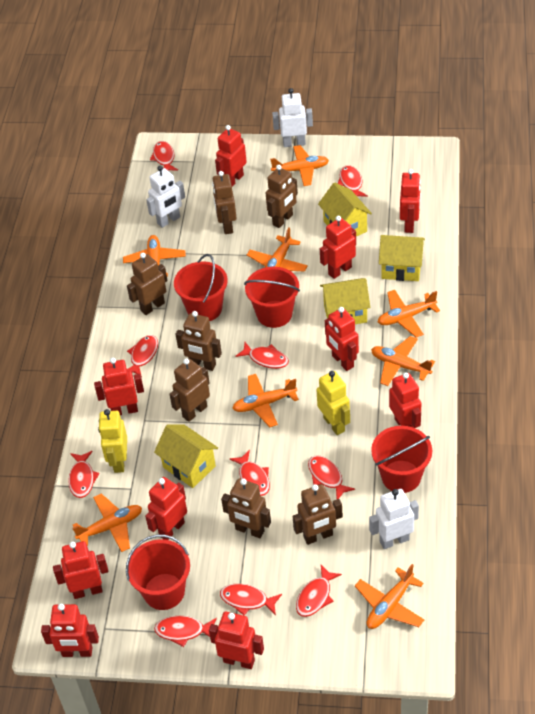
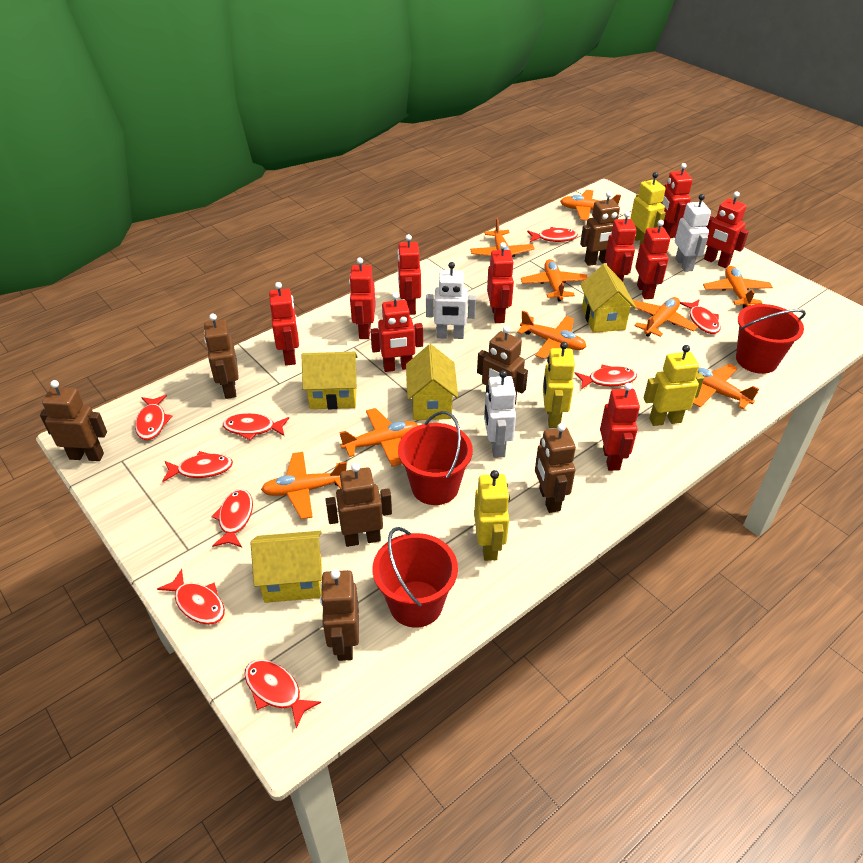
orange plane: [72,493,142,552] [123,235,186,277] [232,374,299,427] [247,227,308,271] [270,145,329,186] [355,564,424,629] [371,336,435,386] [378,290,440,338] = 8 -> [261,452,347,519] [339,408,419,467] [470,218,535,257] [517,310,587,359] [521,259,588,302] [560,190,621,221] [633,297,698,337] [693,364,759,409] [703,266,773,309] = 9
red bucket: [126,535,190,610] [174,254,228,321] [244,267,300,328] [371,426,432,493] = 4 -> [372,527,458,628] [398,411,473,505] [736,304,806,374] = 3
red fish: [68,451,100,498] [127,335,158,377] [150,141,178,171] [154,616,217,647] [220,584,282,616] [230,450,270,496] [235,342,289,369] [296,565,342,617] [308,455,355,499] [337,165,368,197] = 10 -> [135,395,172,440] [157,569,225,625] [163,451,233,482] [211,489,253,547] [223,413,289,440] [244,659,321,728] [527,227,578,242] [574,365,637,389] [680,299,721,334] = 9
yellow robot: [98,409,127,473] [317,371,350,435] = 2 -> [474,470,510,561] [543,342,575,428] [630,172,666,244] [644,345,704,426] = 4

